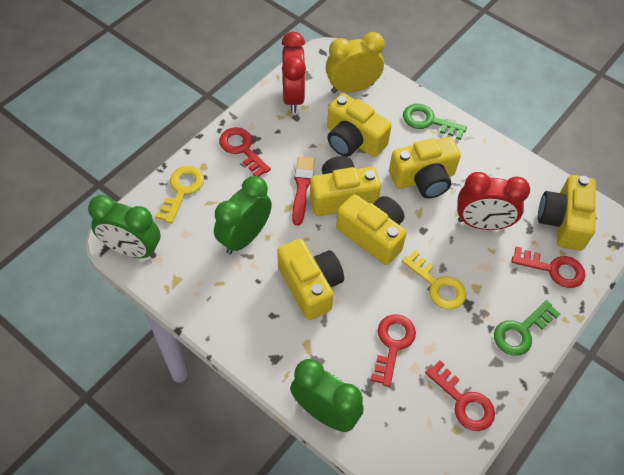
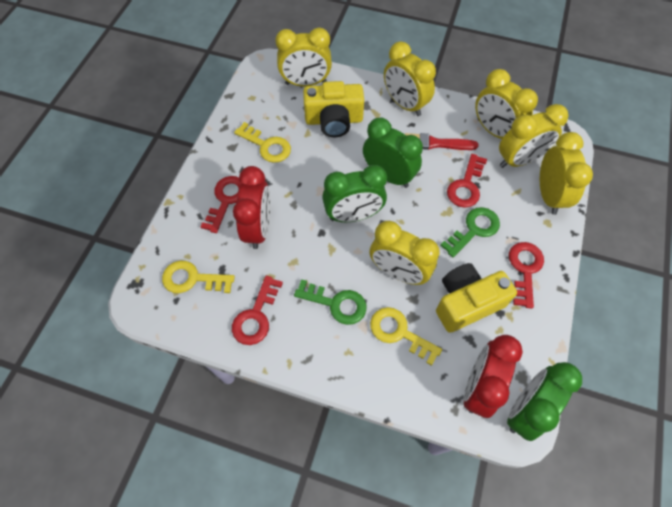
yellow camera: [277,239,344,320] [310,156,381,216] [327,93,392,157] [336,194,407,265] [389,137,461,198] [538,175,596,251] = 6 -> [303,81,364,137] [436,263,517,333] = 2
yellow clock: [326,32,385,93] = 1 -> [275,27,332,86] [370,221,440,285] [384,41,436,116] [475,69,538,139] [499,104,569,168] [540,132,593,215] = 6
yellow key: [155,166,204,223] [402,250,466,310] = 2 -> [162,261,235,293] [234,122,291,163] [370,307,442,366] = 3

